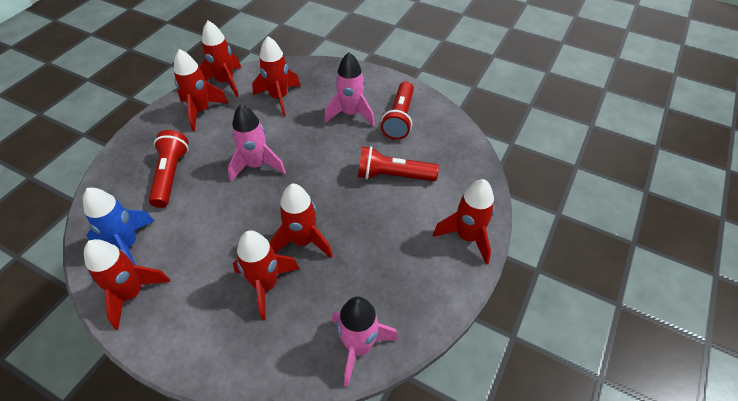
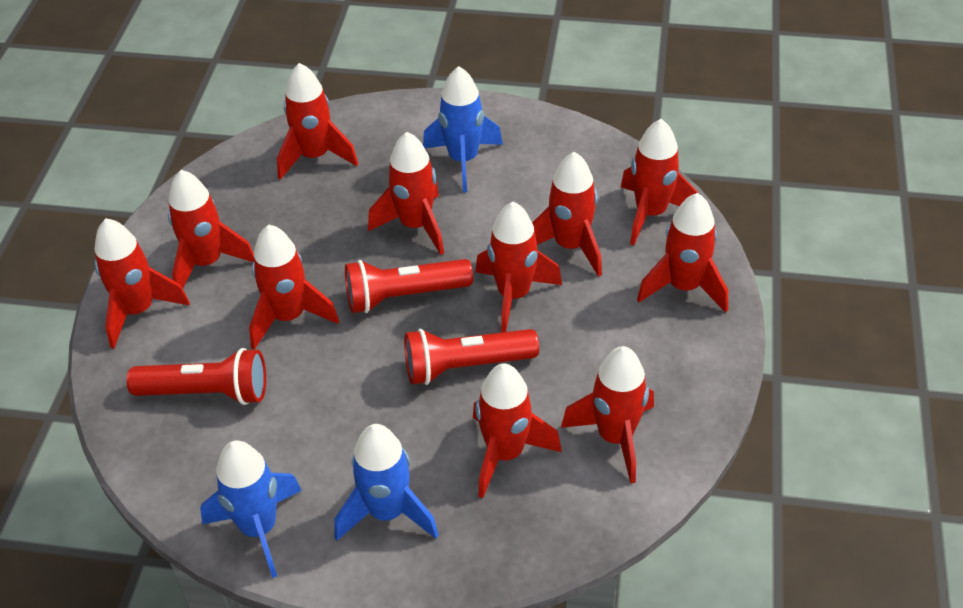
blue rocket: [83,188,154,265] = 1 -> [200,441,302,578] [334,424,439,541] [423,66,503,192] = 3
pink rocket: [228,104,286,182] [324,52,375,127] [332,296,399,387] = 3 -> none = 0
red rocket: [84,239,171,330] [174,49,229,131] [199,21,241,97] [233,230,299,321] [252,36,301,117] [269,184,333,258] [433,179,495,265] = 7 -> [94,218,190,349] [168,170,254,288] [249,225,339,350] [277,63,358,180] [368,132,444,255] [473,363,562,498] [475,202,562,333] [532,152,602,277] [561,346,654,484] [621,119,698,245] [637,193,728,313] = 11

